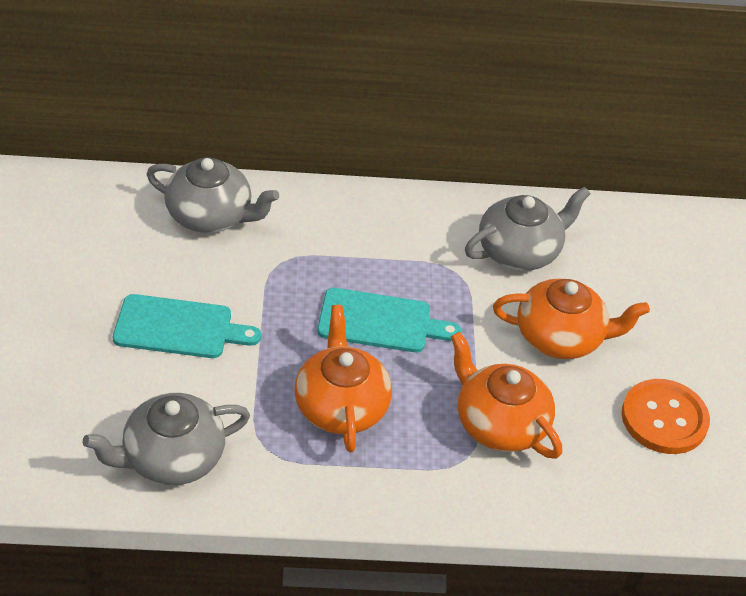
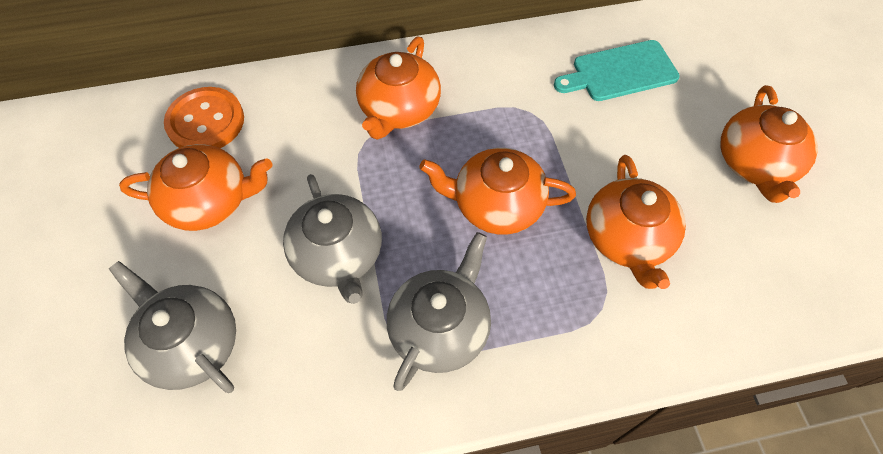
orange teapot: [295,305,392,452] [451,332,562,459] [493,278,650,359] = 3 -> [119,144,272,231] [356,37,441,140] [419,148,576,234] [586,155,686,289] [720,85,818,203] = 5
turquoise cutting board: [113,294,261,358] [317,288,461,352] = 2 -> [554,40,680,101] = 1

